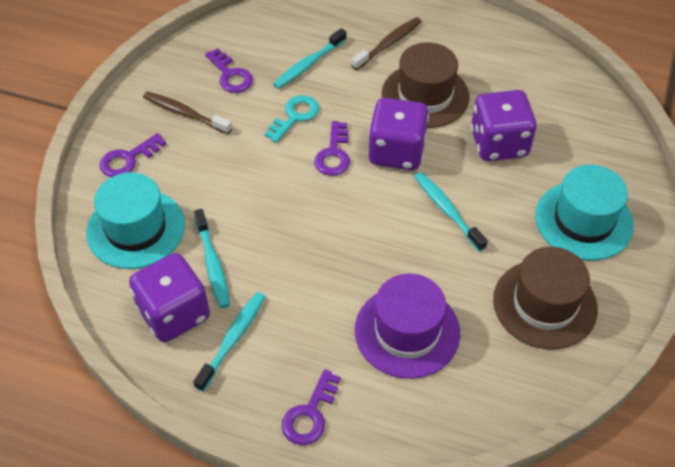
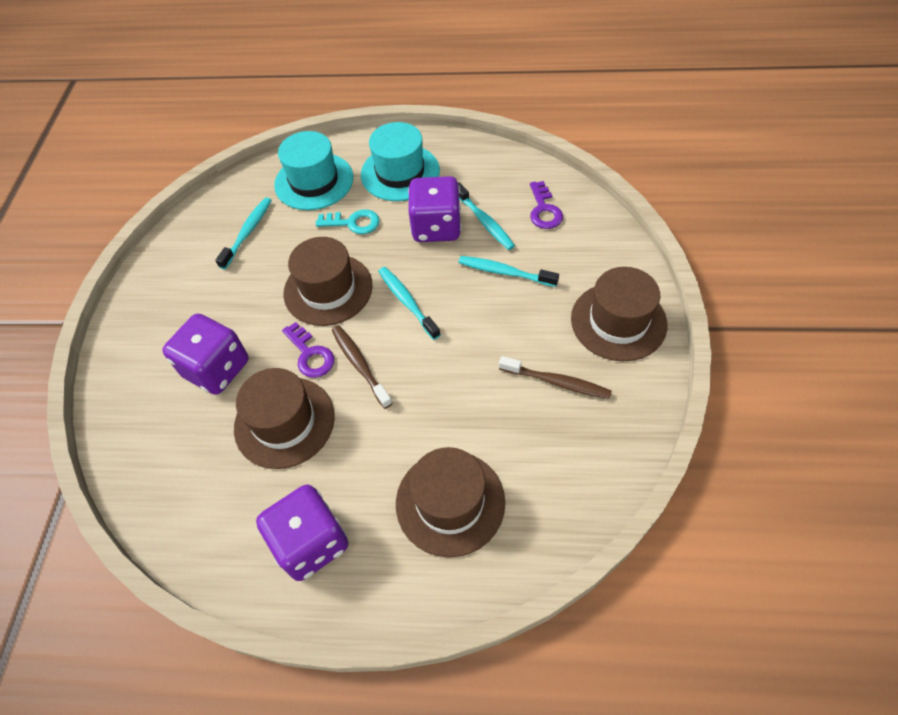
brown hat: [381,42,470,128] [493,247,598,350] = 2 -> [234,368,335,469] [284,237,373,326] [396,447,505,557] [571,267,667,361] = 4
purple hat: [355,274,460,379] = 1 -> none = 0
purple key: [99,133,166,177] [205,48,253,93] [282,369,341,445] [314,121,350,176] = 4 -> [282,322,334,378] [530,181,563,229] = 2

